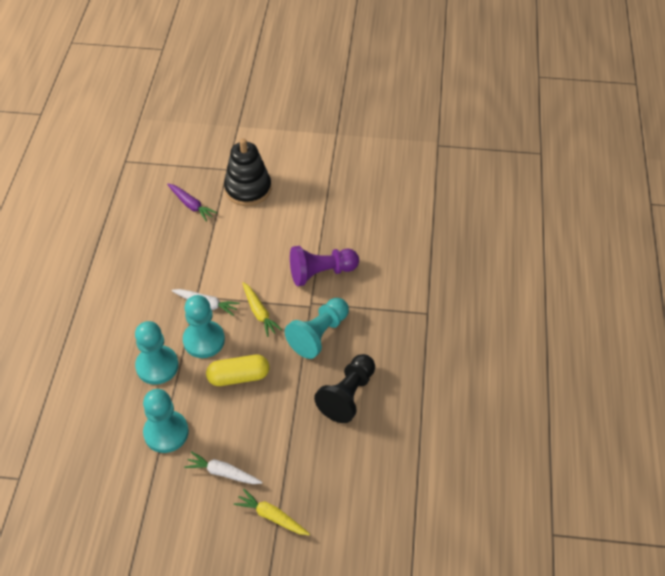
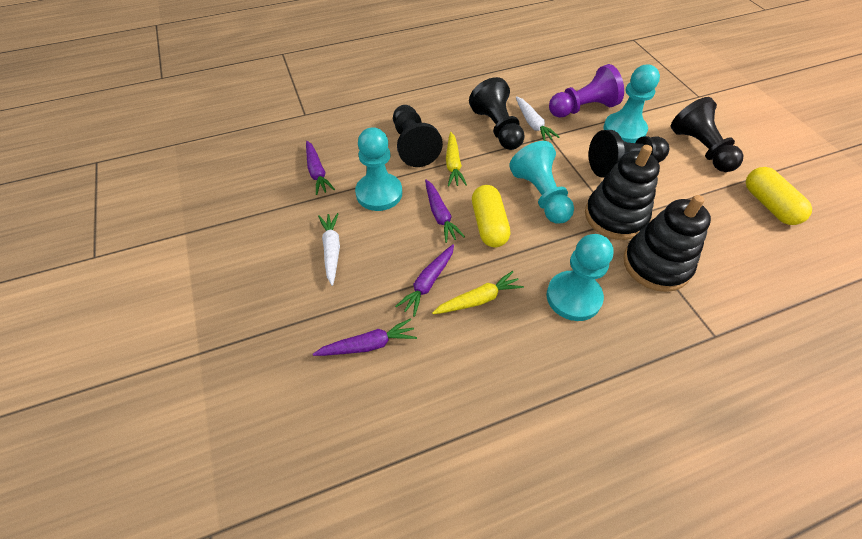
black pawn: [314,354,375,423] = 1 -> [393,105,443,167] [469,77,525,150] [589,130,669,178] [671,97,743,172] = 4
black stacking toy: [224,138,271,206] = 1 -> [585,145,660,240] [623,195,711,292] = 2
purple carrot: [167,184,217,222] = 1 -> [306,141,335,195] [313,318,417,356] [395,244,454,317] [425,180,465,243] = 4
yellow capsule: [206,355,269,386] = 1 -> [472,185,510,247] [746,167,812,225] = 2

